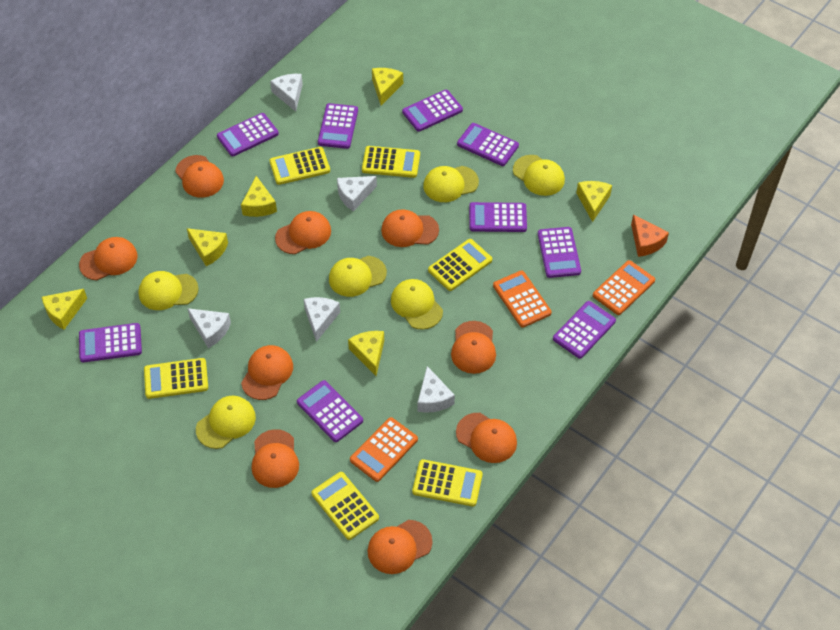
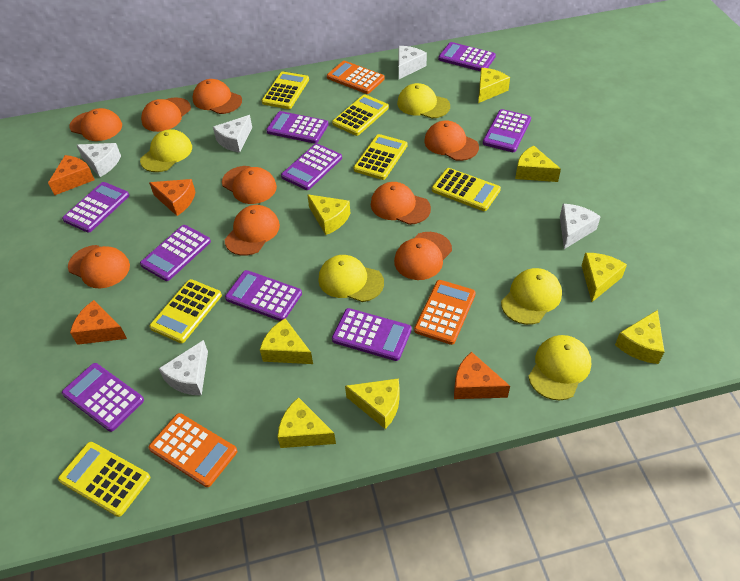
orange cheese: [631,215,669,257] = 1 -> [48,155,95,195] [70,300,127,345] [149,179,195,216] [454,352,510,399] = 4
yellow cap: [138,271,199,310] [196,396,256,449] [329,256,387,297] [391,279,443,330] [423,166,479,202] [513,155,565,196] = 6 -> [140,129,192,172] [318,255,384,302] [397,83,450,119] [501,268,562,325] [528,335,591,400] = 5
yellow cheese: [42,289,87,330] [187,228,228,266] [241,176,277,217] [348,331,384,376] [372,68,403,105] [576,181,612,222] = 6 -> [260,318,313,364] [277,397,336,448] [307,194,351,235] [345,378,399,429] [478,68,510,103] [515,145,561,182] [582,253,627,302] [615,310,664,364] = 8

